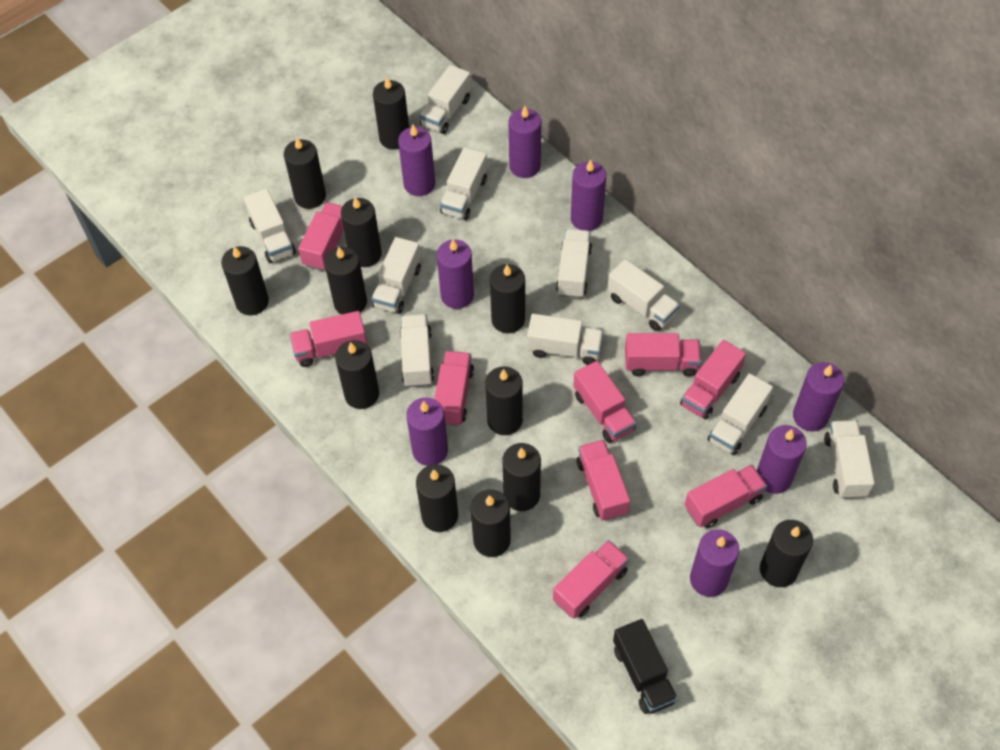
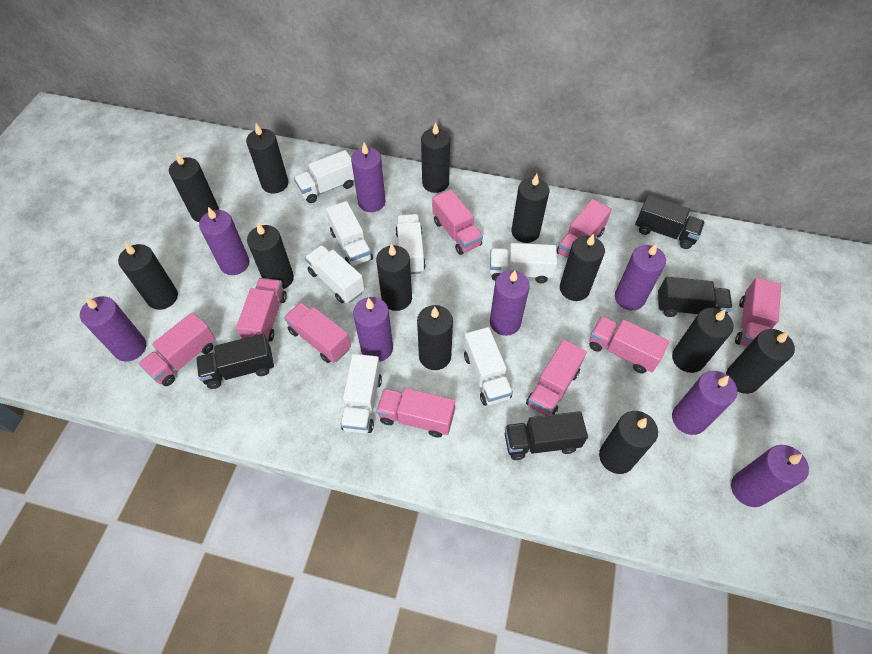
black truck: [613,619,678,714] = 1 -> [196,334,274,389] [505,411,588,460] [635,195,705,249] [658,277,733,317] = 4
white truck: [244,189,296,263] [371,237,421,314] [400,314,434,387] [419,65,471,134] [440,147,487,220] [527,314,604,365] [556,229,592,298] [607,259,680,331] [708,373,773,455] [824,420,875,499] = 10 -> [294,150,354,203] [305,245,365,303] [326,201,373,267] [340,354,382,433] [395,214,426,274] [464,327,513,406] [490,243,557,283] = 7

